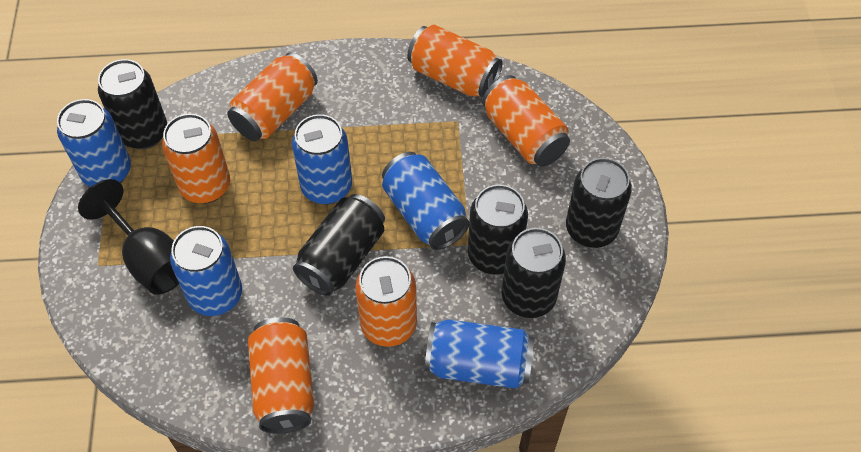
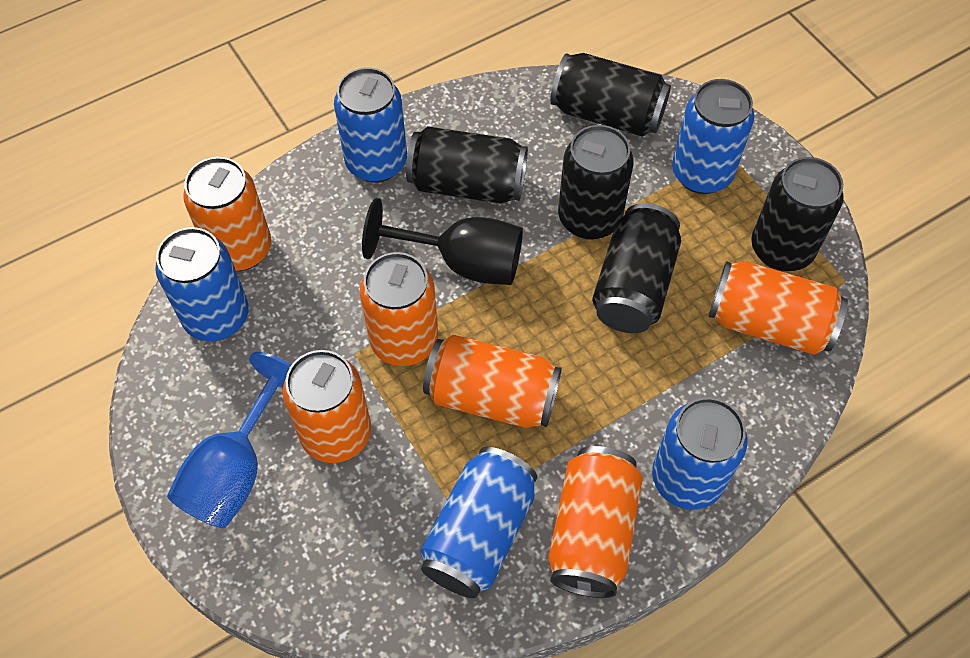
blue goblet: none = 0 -> [167,352,291,528] = 1

